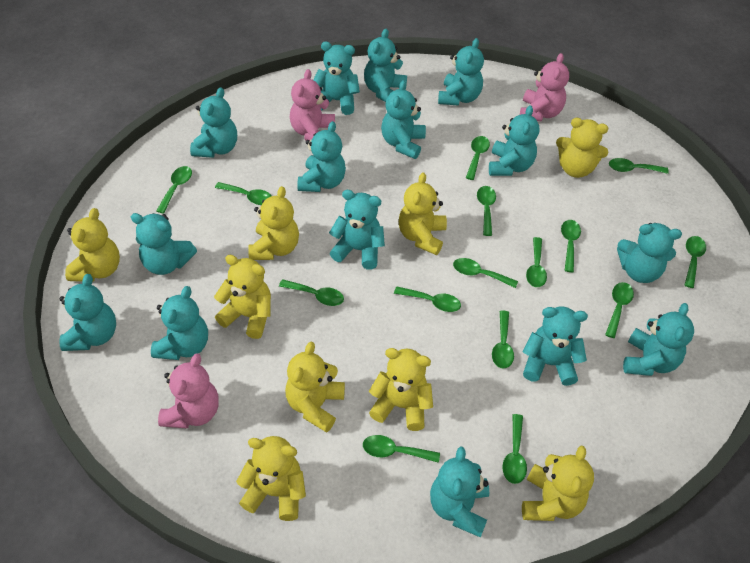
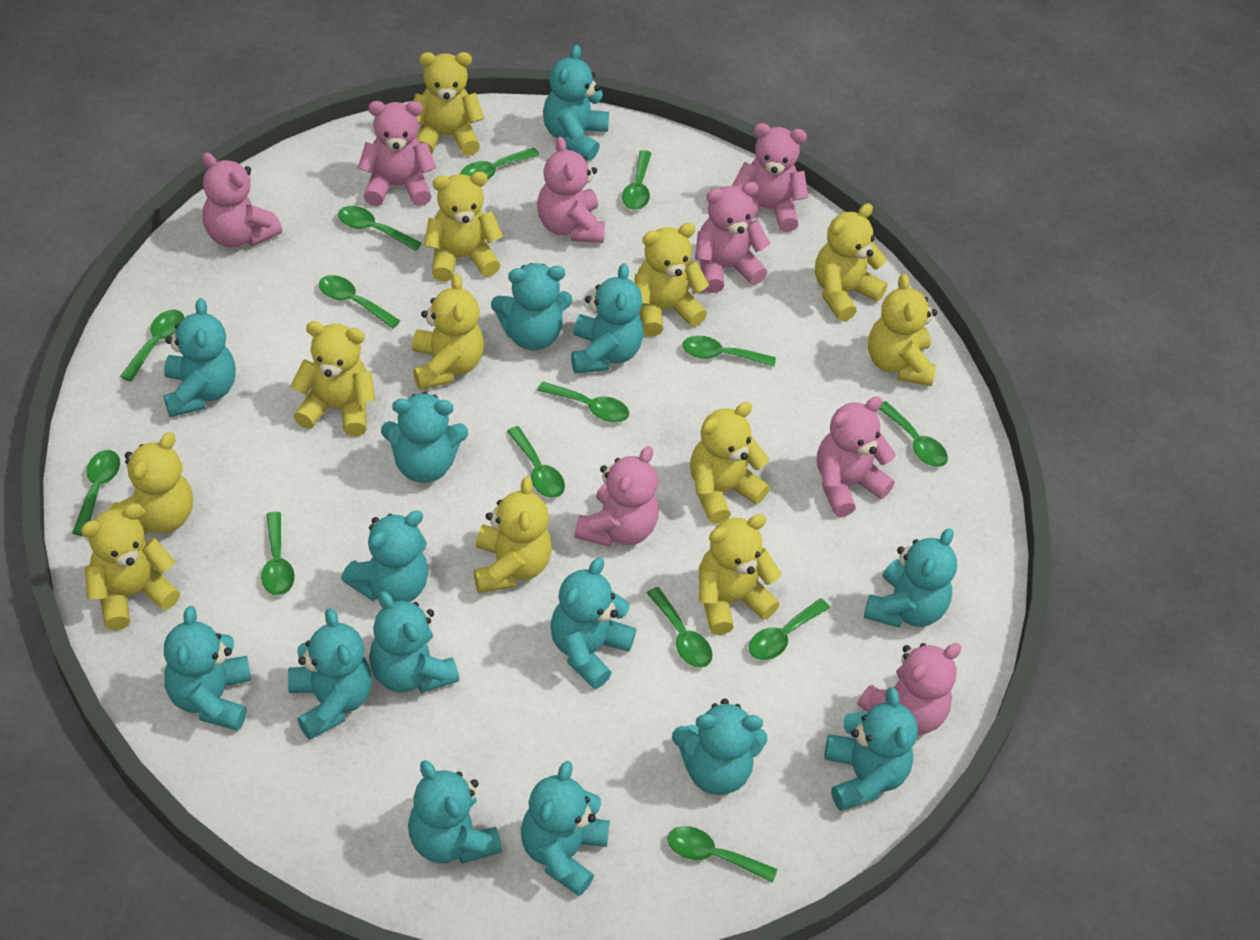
green spoon: [156,166,192,214] [215,182,272,205] [279,279,344,306] [363,435,440,463] [394,286,461,312] [453,258,518,288] [466,136,490,180] [477,186,496,236] [492,310,514,368] [503,414,527,484] [526,237,547,287] [561,220,581,272] [605,282,634,338] [609,158,669,174] [684,236,706,288] = 15 -> [72,450,120,536] [120,310,185,382] [261,512,295,595] [319,275,400,328] [338,206,422,251] [460,148,540,179] [507,426,565,498] [537,381,629,422] [622,150,652,210] [647,587,712,668] [667,826,777,883] [682,336,776,367] [749,598,830,660] [879,401,948,467] = 14
pink teddy bear: [158,353,219,429] [290,69,335,140] [520,53,569,121] = 3 -> [202,153,282,248] [358,101,436,206] [537,137,605,243] [574,446,659,547] [695,182,770,293] [732,123,808,232] [817,396,895,517] [858,643,962,735] = 8
yellow teddy bear: [65,208,120,282] [214,255,271,339] [236,436,306,521] [248,186,299,260] [285,342,345,433] [369,348,433,431] [399,172,447,255] [522,445,594,521] [556,118,608,178] = 9 -> [81,503,180,631] [110,432,193,535] [291,321,375,437] [412,274,484,390] [414,52,484,156] [424,172,503,282] [474,477,552,593] [634,223,709,336] [690,402,770,524] [699,514,781,635] [815,203,888,322] [868,274,937,386] = 12

